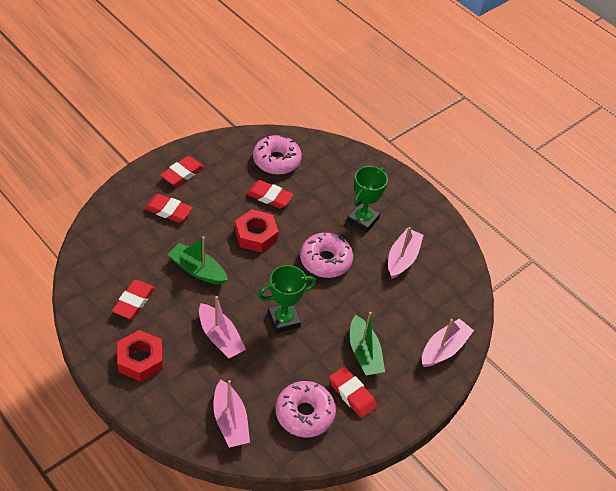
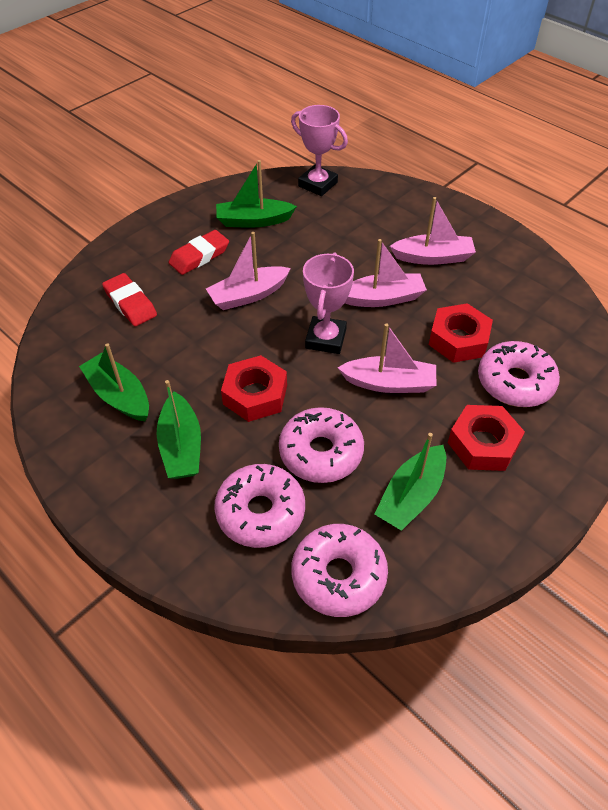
green boat: [167,236,228,285] [350,312,385,376] = 2 -> [79,343,149,421] [157,380,201,479] [216,160,297,228] [374,433,446,531] = 4
green trophy: [258,265,316,333] [347,166,388,233] = 2 -> none = 0
pink donut: [253,135,302,174] [275,381,336,437] [300,232,353,278] = 3 -> [214,464,305,548] [279,407,364,483] [291,524,388,617] [478,341,560,407] = 4
pink trophy: none = 0 -> [291,105,348,196] [303,252,354,354] = 2
red eraser: [112,280,155,319] [144,194,193,222] [160,156,204,186] [246,180,294,208] [329,367,377,418] = 5 -> [102,273,157,326] [169,230,229,275] = 2
red nut: [117,330,163,382] [235,209,279,253] = 2 -> [221,355,287,422] [429,303,493,363] [448,405,525,471] = 3

